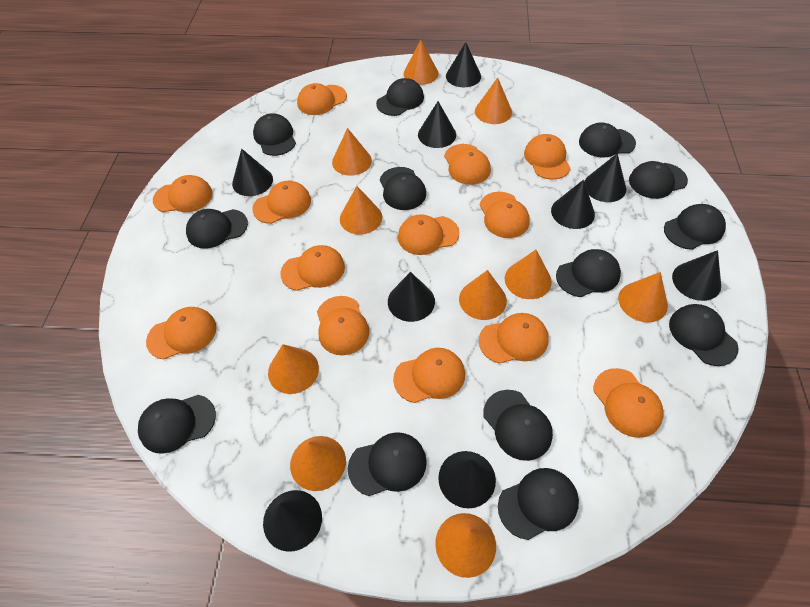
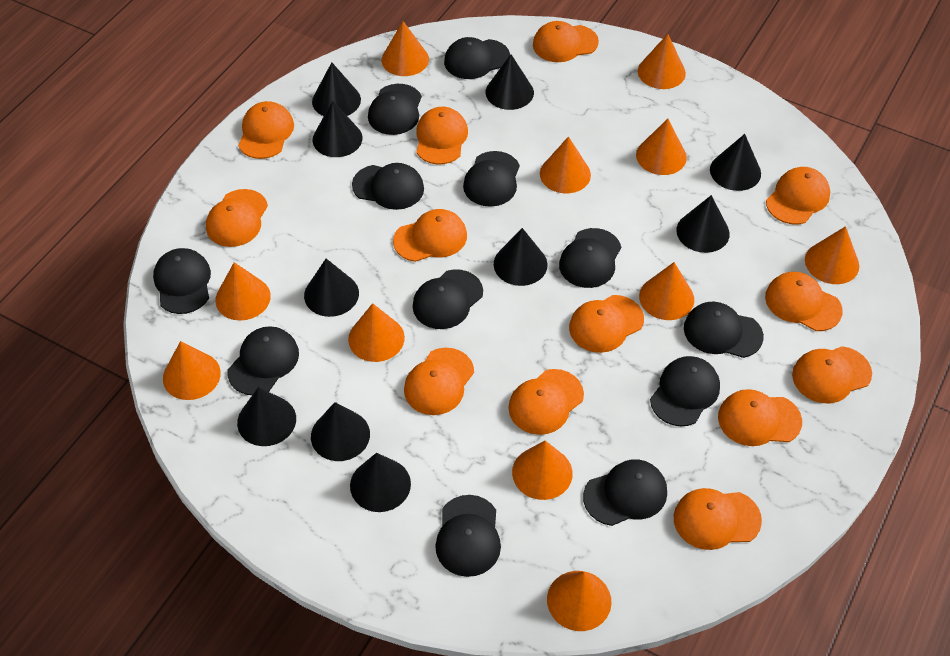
black cap: [138,395,216,454] [186,209,248,249] [253,113,296,156] [348,432,427,496] [376,78,424,116] [380,167,426,210] [483,390,553,461] [498,468,579,540] [556,249,621,297] [579,123,636,158] [629,161,688,199] [664,204,726,250] [669,304,739,366] = 13 -> [153,248,211,314] [227,326,299,395] [352,163,424,210] [368,84,422,135] [413,269,483,329] [435,495,501,577] [444,37,510,79] [463,151,520,207] [559,228,621,288] [583,459,667,526] [650,356,720,426] [684,302,764,358] = 12
black cone: [232,149,273,196] [263,490,322,552] [388,272,435,322] [418,101,456,148] [438,451,496,508] [446,42,481,87] [551,180,595,229] [584,153,626,202] [672,250,721,301] = 9 -> [237,387,296,446] [304,259,359,317] [311,402,370,461] [312,62,361,116] [312,101,363,157] [350,453,411,512] [485,54,534,110] [494,228,547,286] [676,195,730,253] [710,134,761,191] = 10
orange cone: [268,344,319,394] [290,436,346,491] [332,128,372,176] [340,186,382,235] [403,40,439,85] [435,513,496,578] [459,270,507,320] [475,78,512,124] [505,250,552,299] [618,272,668,323] = 10 -> [163,341,221,400] [215,262,271,321] [348,303,405,362] [382,21,429,76] [512,441,573,500] [540,136,591,194] [547,571,611,631] [636,119,687,175] [638,34,686,89] [639,262,694,320] [805,226,859,284] = 11

